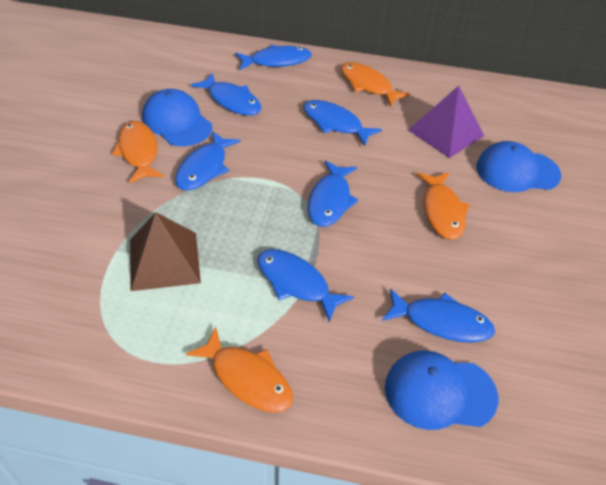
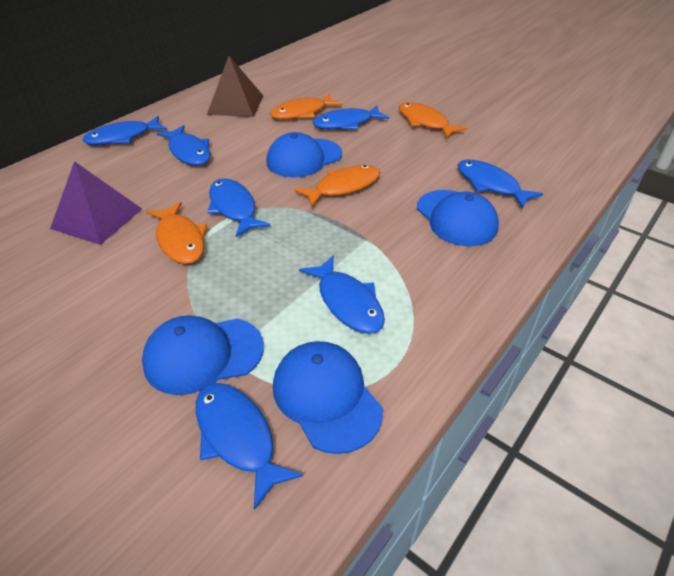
blue cap: [142,89,212,146] [385,350,498,430] [476,141,561,192] = 3 -> [142,315,264,395] [266,132,342,177] [273,341,383,454] [417,190,499,246] = 4

